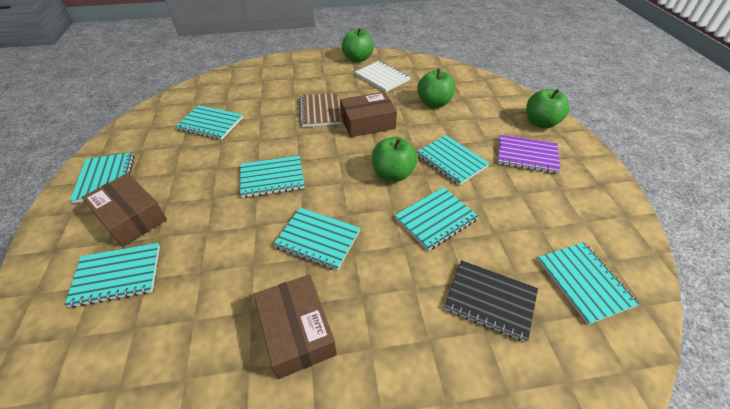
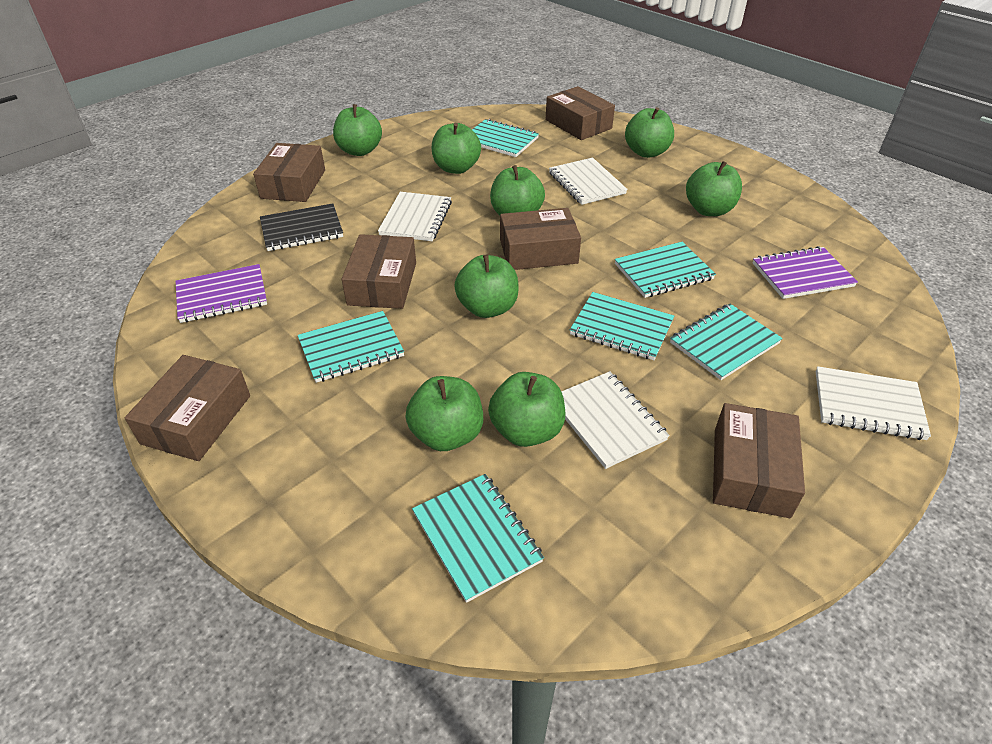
brown box: [82,173,167,247] [254,274,337,379] [340,92,397,137] = 3 -> [125,355,250,461] [253,143,325,202] [342,234,416,309] [500,208,581,270] [546,86,615,140] [713,403,805,518] = 6
brown notebook: [299,93,341,127] = 1 -> none = 0
green apple: [342,28,374,63] [372,137,418,182] [417,69,455,108] [526,89,570,129] = 4 -> [333,104,382,156] [405,376,483,451] [432,123,481,174] [454,255,519,318] [488,372,565,447] [490,165,545,215] [625,107,674,158] [686,161,742,216] = 8
purple notebook: [498,135,561,174] = 1 -> [176,264,267,323] [753,246,858,299] = 2
turquoise notebook: [65,243,160,308] [70,152,134,203] [175,105,243,140] [240,156,304,198] [273,208,360,271] [395,187,479,251] [417,135,490,186] [538,242,639,325] = 8 -> [298,311,404,383] [412,474,544,603] [472,119,539,157] [570,292,674,360] [615,242,716,298] [670,304,783,380] = 6
white notebook: [355,61,411,92] = 1 -> [378,192,452,241] [549,158,628,205] [561,371,670,469] [816,366,931,440] = 4

